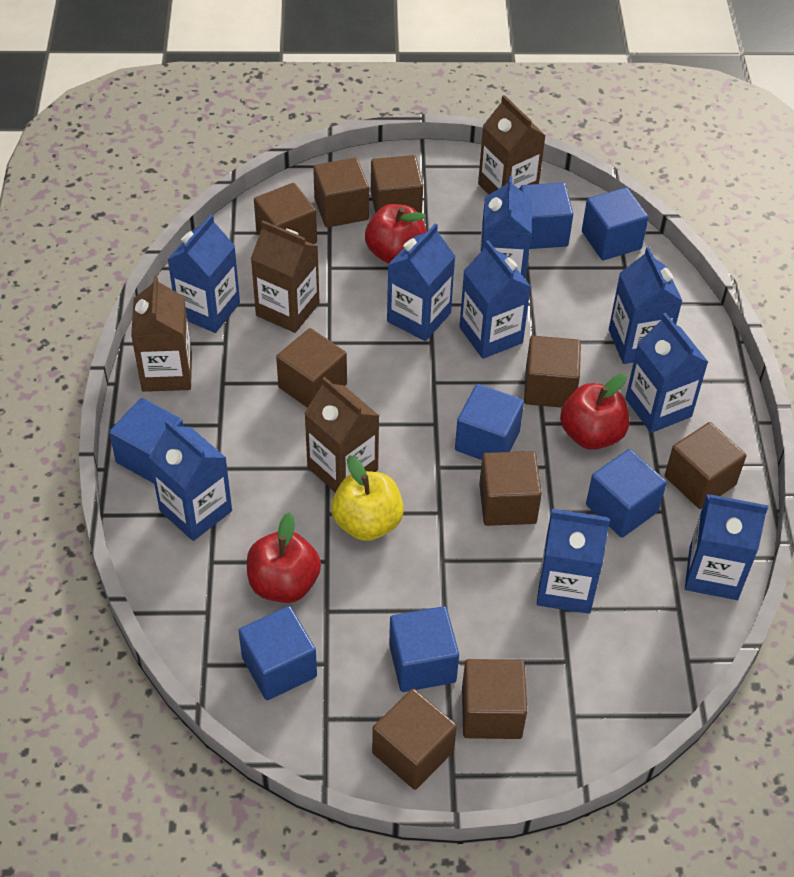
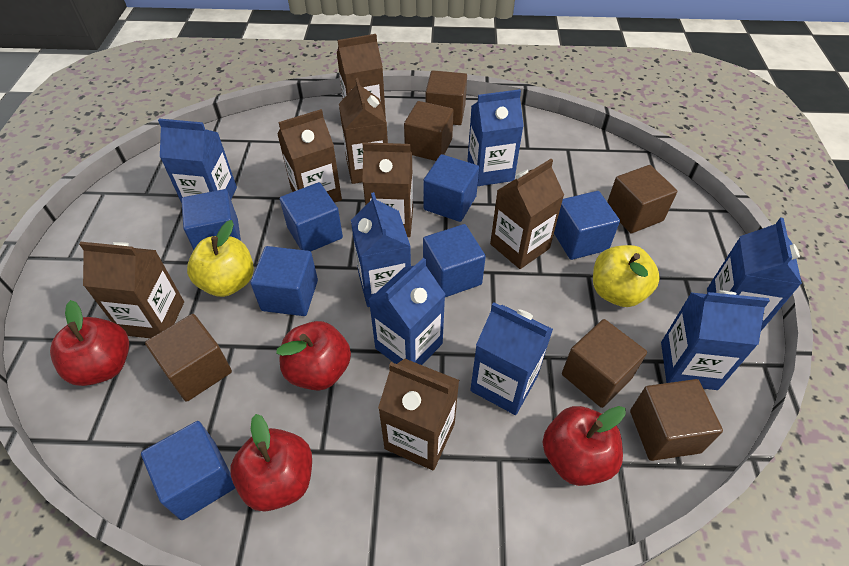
blue carton: [149,420,232,541] [167,215,240,333] [387,223,456,341] [459,240,531,359] [480,176,532,280] [537,509,610,614] [609,247,682,364] [625,313,708,433] [685,494,768,600] = 9 -> [158,119,237,203] [351,192,411,307] [369,258,445,365] [467,89,524,186] [470,302,553,415] [661,290,770,390] [707,217,802,331] = 7
brown carton: [131,275,192,392] [251,221,319,333] [304,377,379,493] [478,95,546,195] = 4 -> [79,242,184,338] [277,109,342,203] [337,34,386,119] [339,78,388,184] [362,142,413,237] [378,359,459,471] [490,159,564,269] = 7
brown cube: [254,183,317,244] [276,328,347,408] [313,157,369,228] [371,155,423,213] [372,689,457,790] [462,659,527,739] [479,451,542,526] [524,336,581,408] [665,422,746,509] = 9 -> [145,314,232,402] [404,101,454,161] [426,70,467,125] [562,319,647,408] [607,165,677,233] [630,379,723,461] = 6
red apple: [247,512,321,603] [365,204,427,264] [560,374,629,450] = 3 -> [50,300,129,386] [230,414,312,512] [276,321,351,391] [542,406,626,486] = 4
yellow apple: [331,455,404,541] = 1 -> [187,220,254,297] [593,245,660,307] = 2

